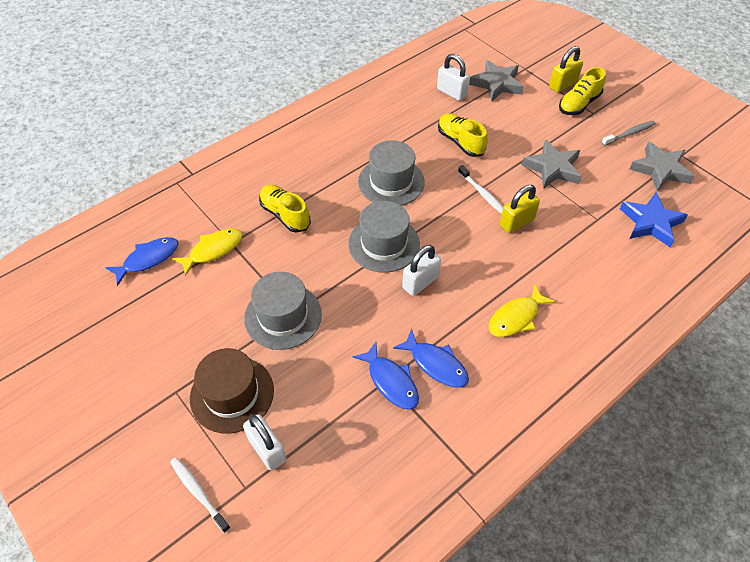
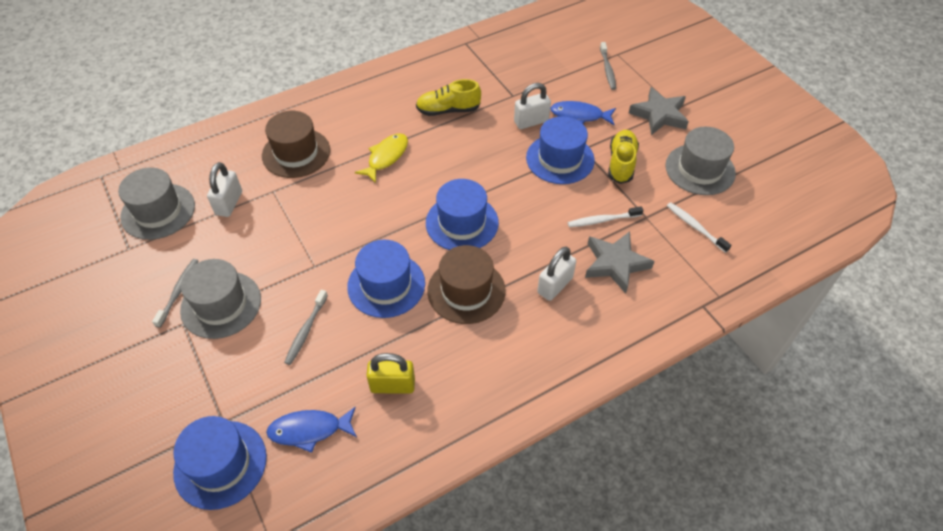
blue fish: [105,237,179,286] [353,342,419,410] [393,328,469,388] = 3 -> [266,407,357,453] [550,101,616,125] = 2
blue hat: none = 0 -> [173,416,267,510] [347,240,425,318] [426,179,499,250] [526,116,595,184] = 4
blue star: [620,192,688,247] = 1 -> none = 0
brown hat: [190,348,274,433] = 1 -> [262,111,330,178] [427,245,506,324] = 2
grey star: [469,60,524,102] [522,139,582,189] [630,141,695,191] = 3 -> [585,231,655,294] [629,87,689,135] = 2
grey toothbrush: [601,121,656,146] = 1 -> [152,259,198,328] [284,290,328,365] [600,42,616,90] = 3
yellow fish: [172,228,243,276] [489,284,555,337] = 2 -> [355,133,408,183] = 1
yellow padlock: [500,185,540,233] [549,46,583,93] = 2 -> [366,353,415,394] = 1
yellow shoe: [259,185,311,233] [438,113,488,157] [559,67,606,115] = 3 -> [416,79,481,116] [608,130,639,184] = 2

